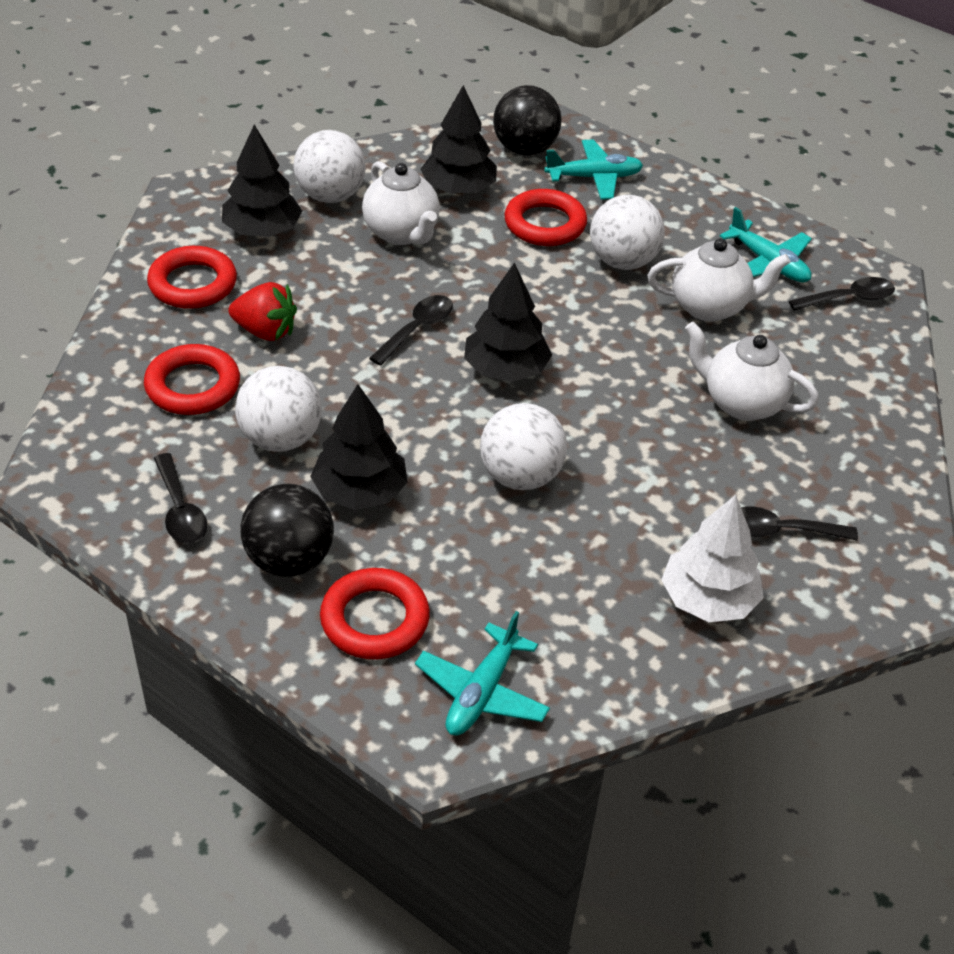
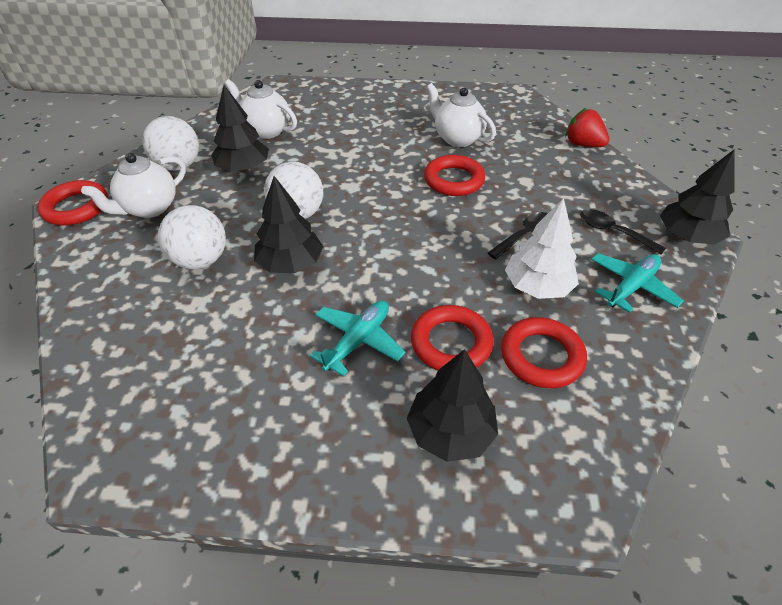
black ball: [241,484,334,577] [493,85,562,156] = 2 -> none = 0
black spoon: [154,453,208,544] [369,295,453,366] [741,507,858,541] [789,277,895,311] = 4 -> [488,212,548,259] [580,209,666,255] = 2
turquoise plane: [415,611,550,735] [544,140,643,200] [720,207,812,282] = 3 -> [310,301,405,377] [591,253,683,313] = 2
white ball: [235,366,322,452] [294,130,366,203] [480,403,567,490] [590,195,665,270] = 4 -> [142,116,199,171] [158,205,226,269] [264,162,323,219] = 3

